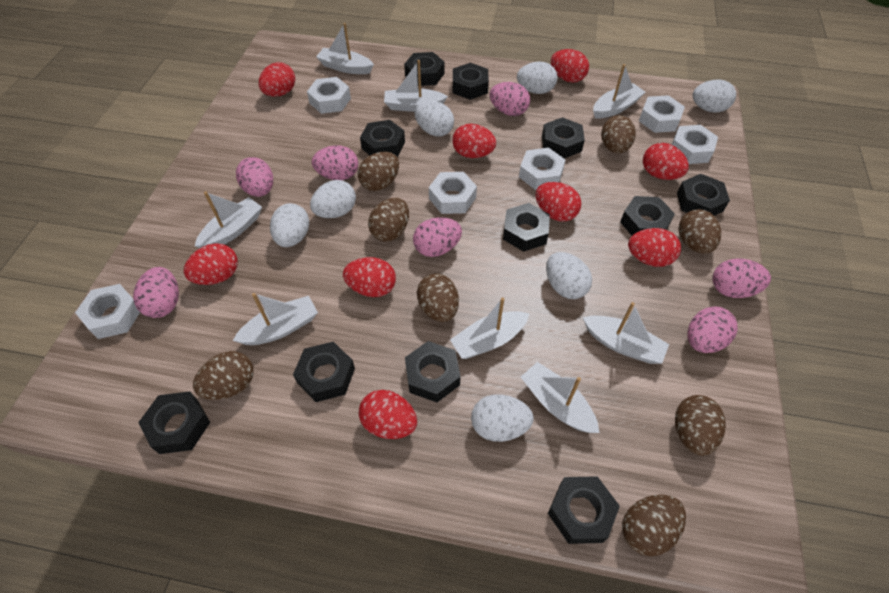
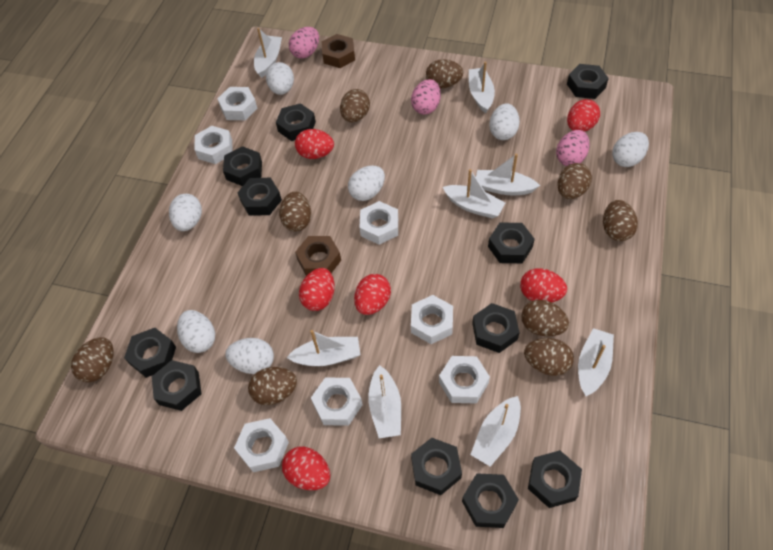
brown egg: [193,351,254,400] [358,152,399,191] [368,198,409,242] [417,274,459,322] [601,115,636,154] [622,494,686,556] [675,395,726,456] [679,209,721,254] = 8 -> [71,337,114,382] [248,367,297,405] [279,192,311,231] [340,89,370,123] [426,59,463,88] [521,300,569,336] [524,338,574,376] [558,163,592,199] [603,200,638,241] = 9
brown nut: none = 0 -> [295,236,341,276] [322,34,355,68] = 2
pink egg: [133,267,179,318] [236,157,273,197] [312,145,358,180] [413,217,462,257] [489,82,530,116] [687,307,738,353] [712,259,771,298] = 7 -> [289,27,319,59] [411,79,441,115] [556,130,590,166] = 3
red egg: [184,243,238,285] [259,62,295,97] [343,257,396,297] [359,390,417,439] [452,124,496,158] [536,182,581,222] [551,49,589,83] [628,228,681,267] [643,143,689,180] = 9 -> [282,446,330,490] [295,129,334,159] [299,268,335,311] [354,274,391,315] [520,268,567,302] [567,99,600,132] = 6
white nut: [75,284,140,339] [307,77,351,114] [429,172,477,214] [519,148,565,190] [639,95,685,133] [672,125,718,164] = 6 -> [195,126,233,164] [217,87,258,120] [234,418,289,472] [311,377,363,426] [360,201,398,245] [411,295,453,344] [439,356,490,404] = 7

